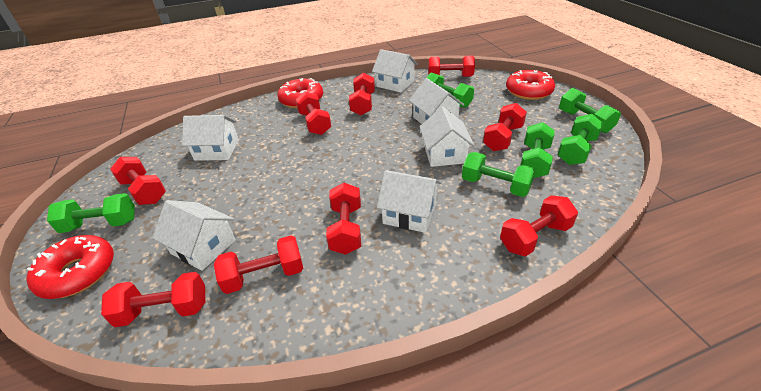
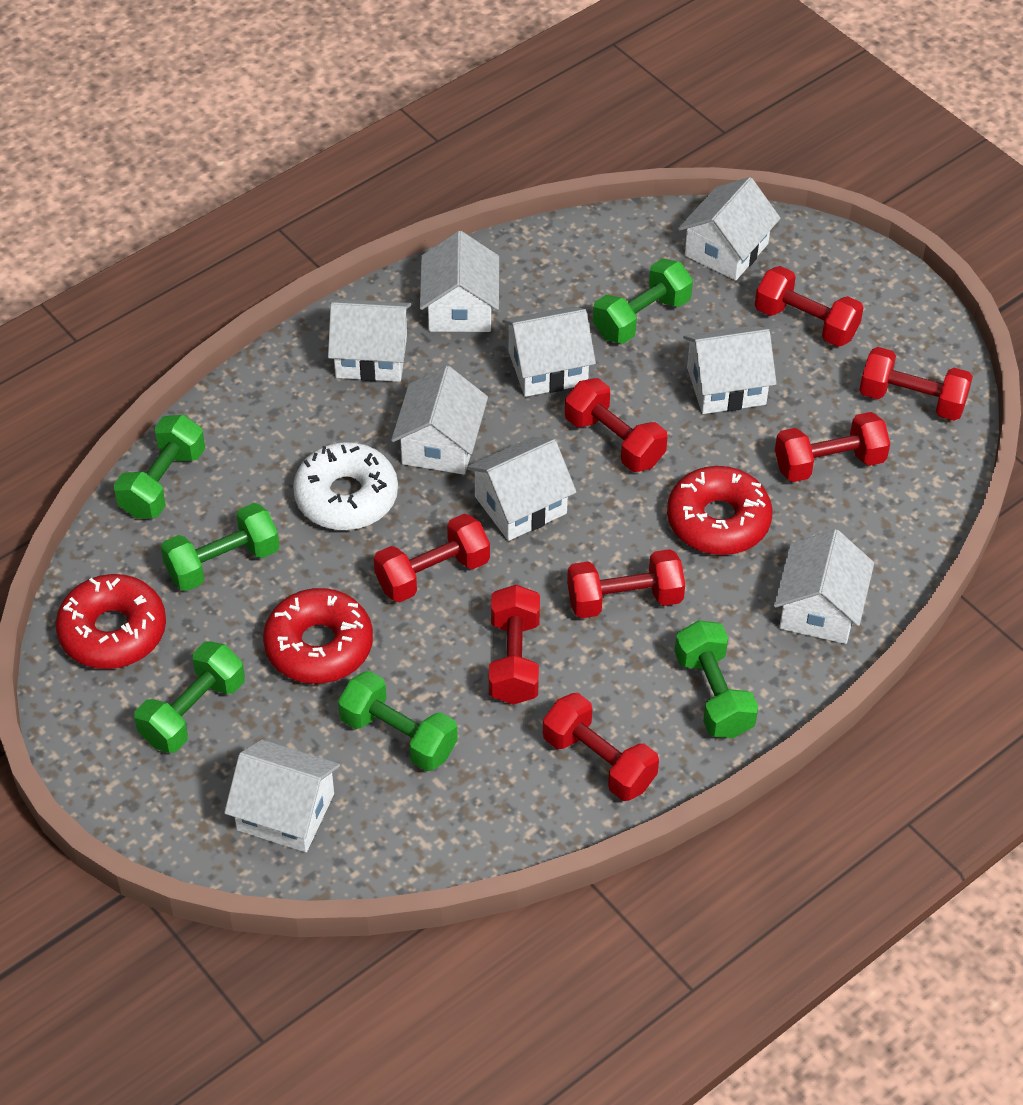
red dumbbell: [101,272,205,327] [110,157,166,205] [214,235,303,294] [296,91,332,135] [326,183,361,255] [349,73,375,116] [428,56,475,77] [483,103,527,151] [500,195,578,257] = 9 -> [374,514,490,602] [489,585,540,705] [543,693,659,801] [565,378,668,472] [567,549,685,618] [755,266,864,347] [775,412,890,482] [859,347,973,421] = 8
white donut: none = 0 -> [293,442,398,530] = 1
white house: [152,200,236,271] [182,115,239,161] [372,49,418,92] [377,170,441,233] [409,78,464,124] [420,107,474,167] = 6 -> [224,740,340,852] [328,299,411,382] [391,366,488,475] [420,231,499,332] [466,437,576,541] [502,306,596,397] [678,177,781,281] [683,325,777,414] [774,529,874,644] = 9

